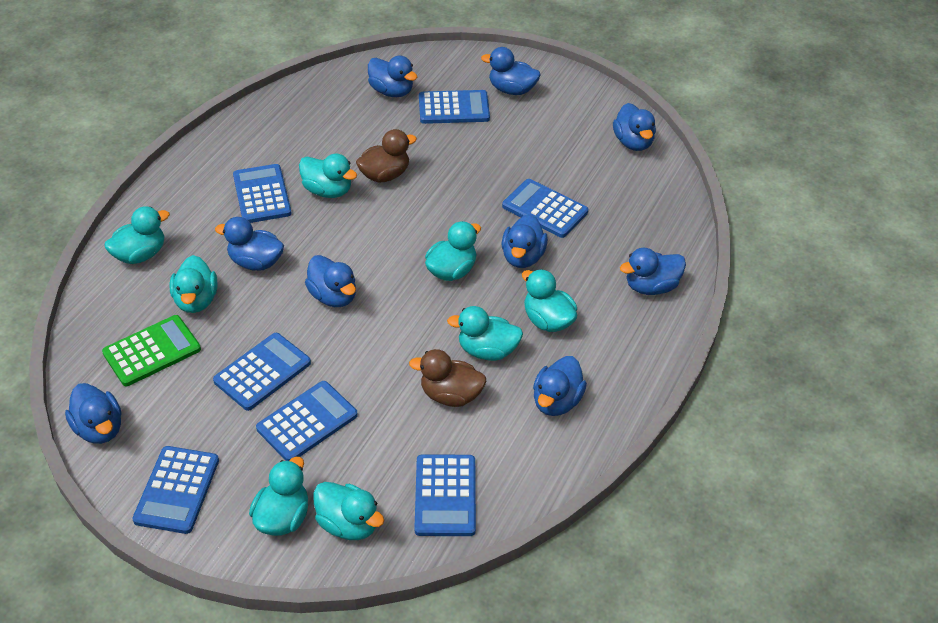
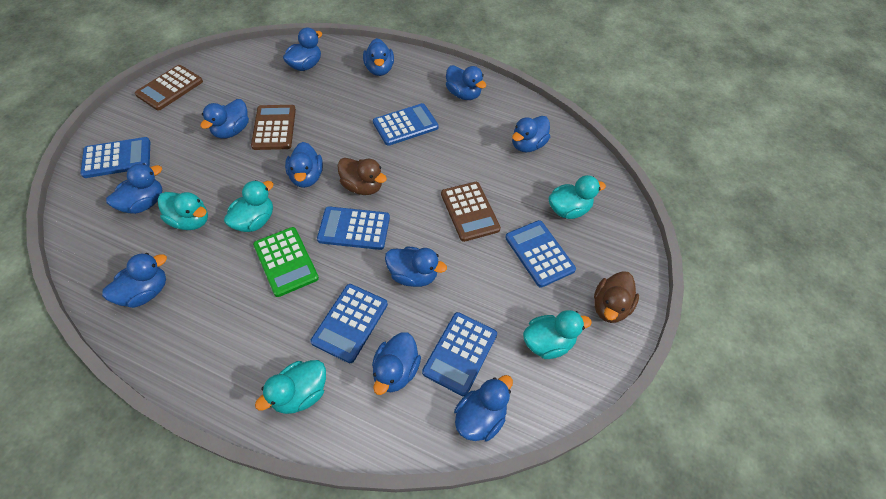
blue calculator: [132,446,219,534] [213,333,311,411] [233,164,291,223] [256,381,358,461] [414,454,476,536] [419,90,490,124] [502,179,588,238] = 7 -> [80,137,150,178] [311,284,388,363] [317,206,390,250] [373,103,439,146] [422,312,497,396] [505,220,576,288] = 6
blue duck: [65,383,121,444] [215,217,284,271] [305,255,356,307] [368,56,417,97] [481,47,540,95] [502,214,548,268] [533,356,587,416] [613,103,656,151] [620,248,686,295] = 9 -> [102,253,167,308] [106,164,162,214] [200,99,249,139] [283,28,323,71] [285,142,323,188] [363,38,394,76] [372,332,421,395] [385,247,447,287] [446,65,486,100] [454,375,513,441] [512,116,550,152] = 11
brown calculator: none = 0 -> [135,65,203,111] [251,105,296,150] [441,182,501,242] = 3
turquoise duck: [104,206,170,264] [170,255,218,313] [249,457,308,536] [299,153,357,198] [313,482,384,540] [425,221,481,281] [447,306,523,361] [522,269,577,332] = 8 -> [158,192,208,230] [224,180,273,232] [255,360,326,414] [523,310,592,359] [548,175,606,219] = 5

